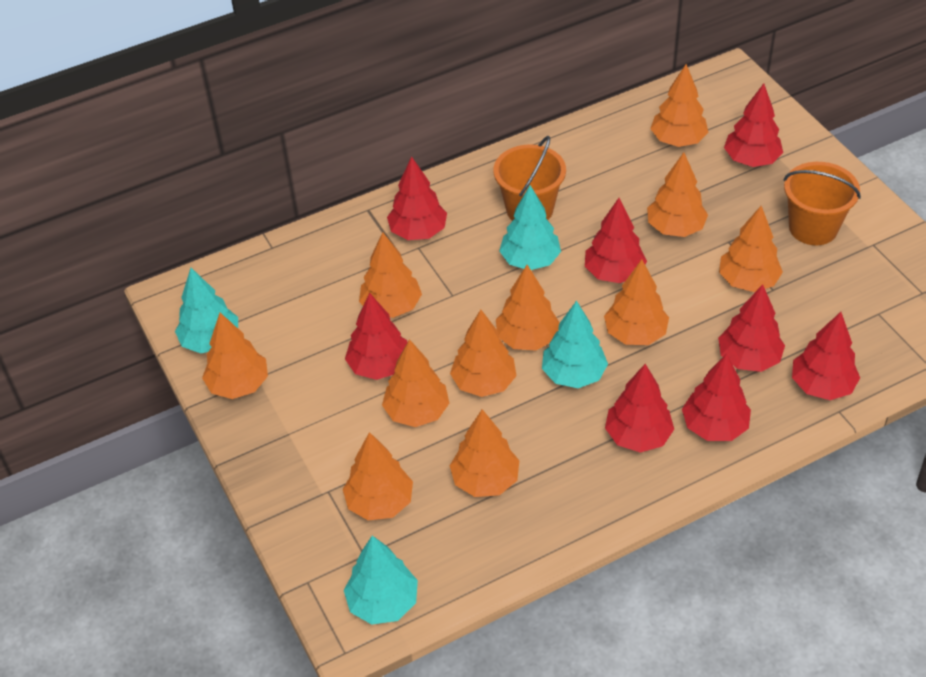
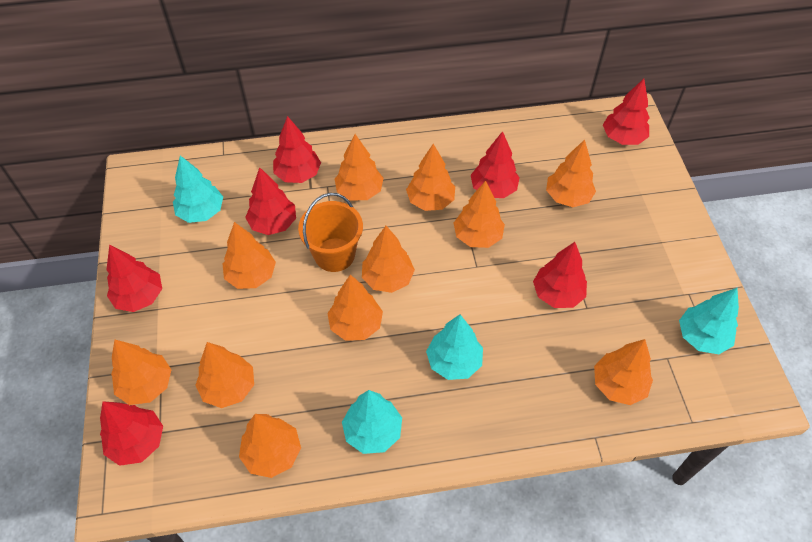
orange bucket: [493,136,566,221] [783,162,861,245] = 2 -> [298,193,363,272] = 1
red tree: [345,293,407,380] [387,156,447,240] [585,198,647,283] [605,364,674,453] [682,354,751,441] [718,284,785,372] [724,84,783,167] [792,312,860,400] = 8 -> [100,402,163,466] [106,245,162,312] [245,167,296,235] [273,116,321,183] [471,131,520,198] [533,242,587,308] [603,79,650,145] = 7

